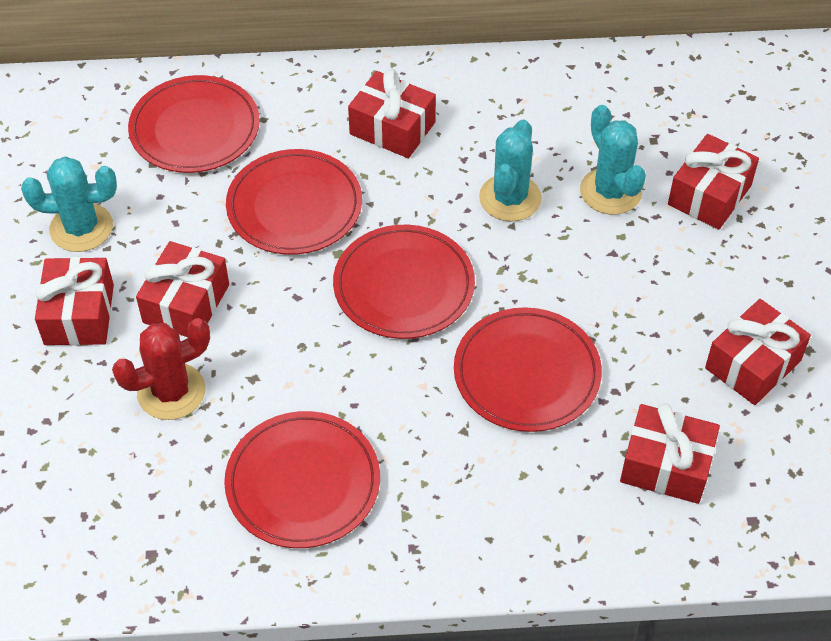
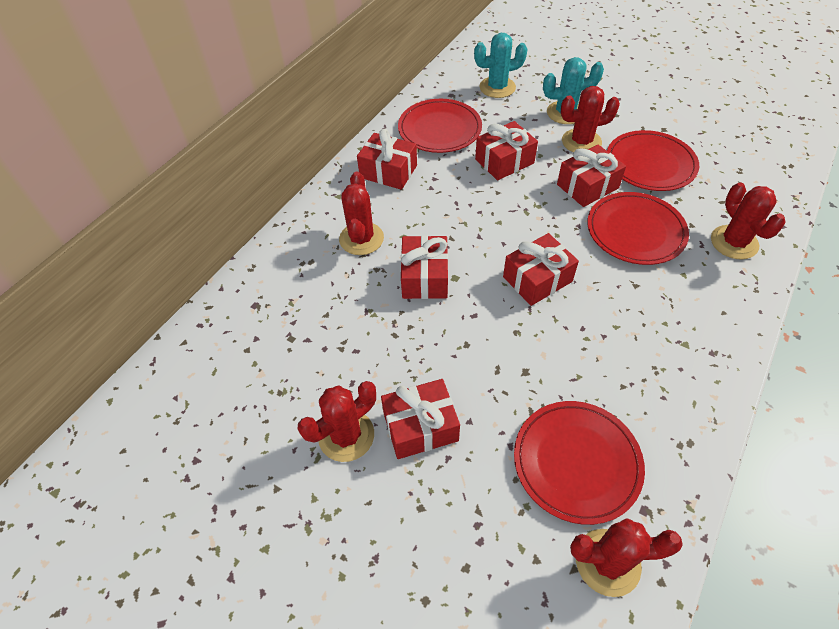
red cactus: [112,318,210,420] = 1 -> [298,381,376,462] [339,172,384,255] [561,86,620,153] [570,518,683,597] [711,182,786,259] = 5
red plate: [128,75,260,173] [224,411,380,548] [226,149,362,255] [333,225,475,339] [454,307,602,432] = 5 -> [398,99,482,153] [514,401,645,525] [587,192,689,265] [607,130,699,191] = 4
turquoise cactus: [21,156,117,252] [479,120,542,222] [580,105,646,215] = 3 -> [474,33,527,98] [543,57,604,124] = 2

